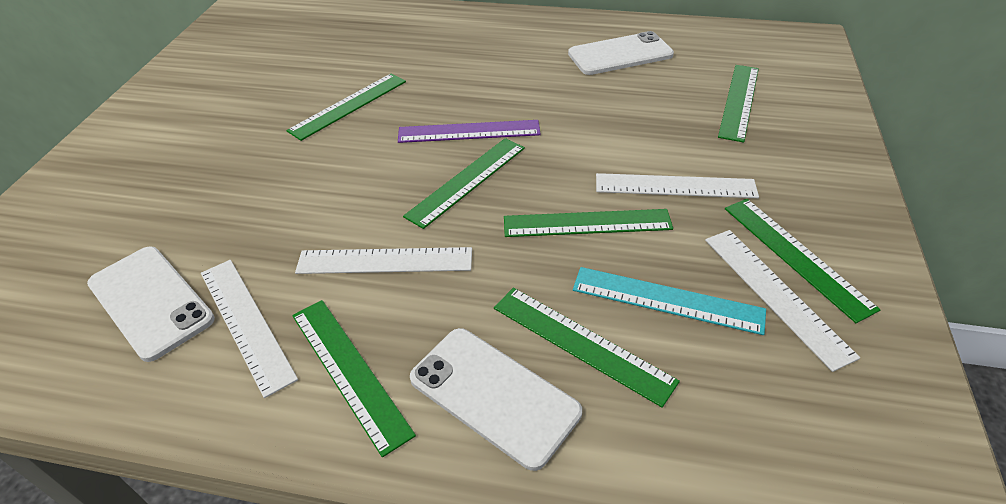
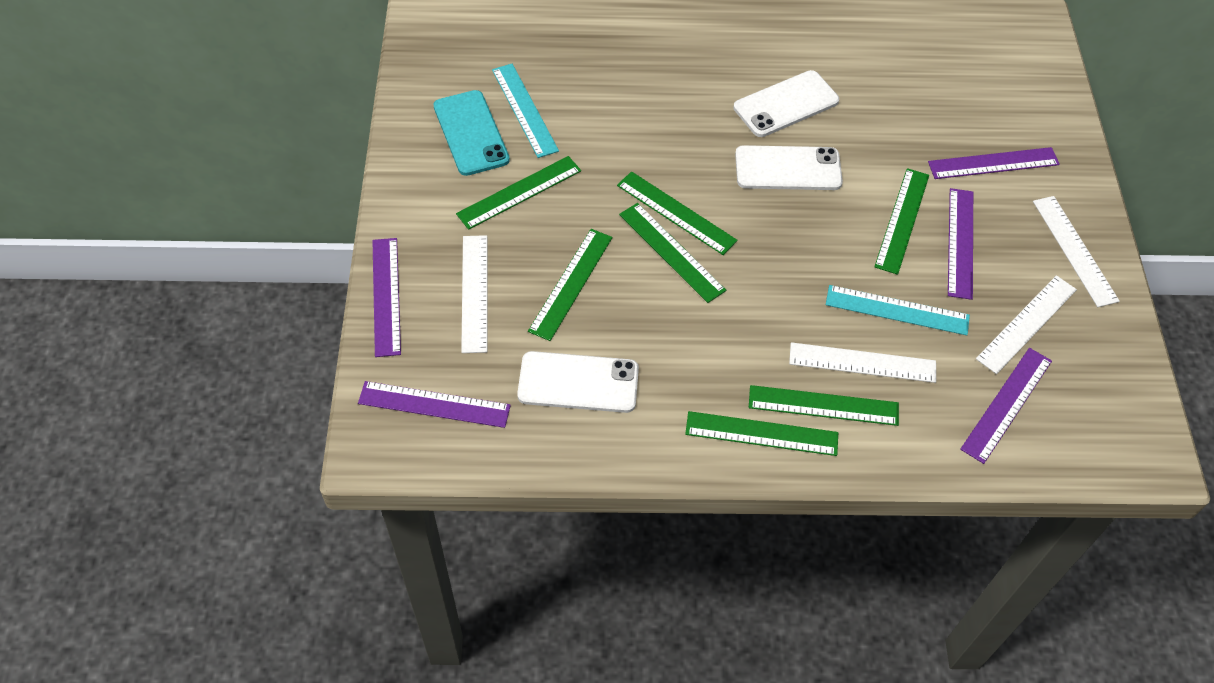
purple ruler: [398,120,541,143] = 1 -> [358,381,511,428] [372,238,401,357] [928,147,1060,179] [948,188,973,300] [960,348,1052,464] = 5
turquoise phone: none = 0 -> [434,90,510,176] = 1
turquoise ruler: [573,267,766,335] = 1 -> [492,64,559,158] [826,285,970,335] = 2

